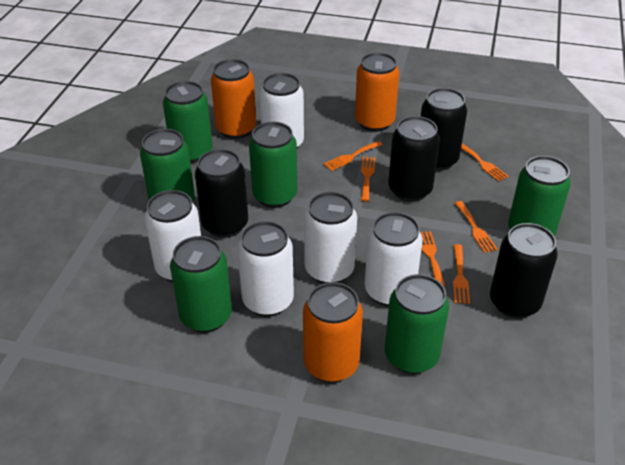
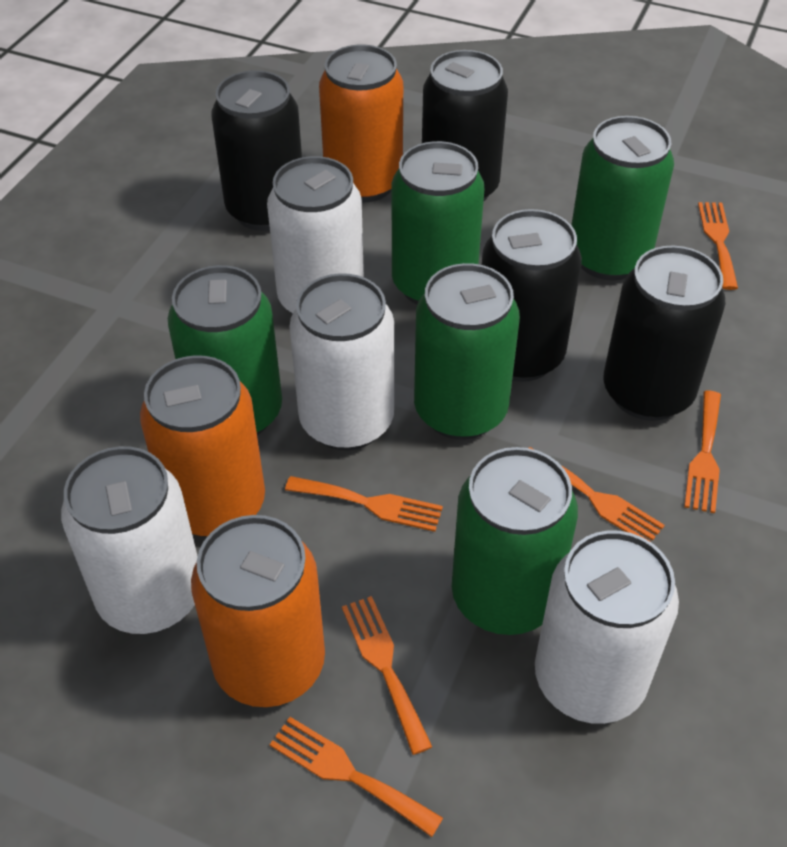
green can: [140,129,195,202] [163,81,213,163] [170,236,232,333] [249,122,297,208] [385,274,449,374] [508,156,571,236] = 6 -> [168,265,282,435] [392,141,484,304] [414,263,520,440] [452,447,578,635] [571,116,674,280] = 5
white can: [145,190,201,282] [237,221,294,316] [259,73,304,149] [304,192,357,284] [365,212,423,306] = 5 -> [61,446,198,634] [267,156,364,314] [289,273,394,451] [535,530,679,724] = 4

